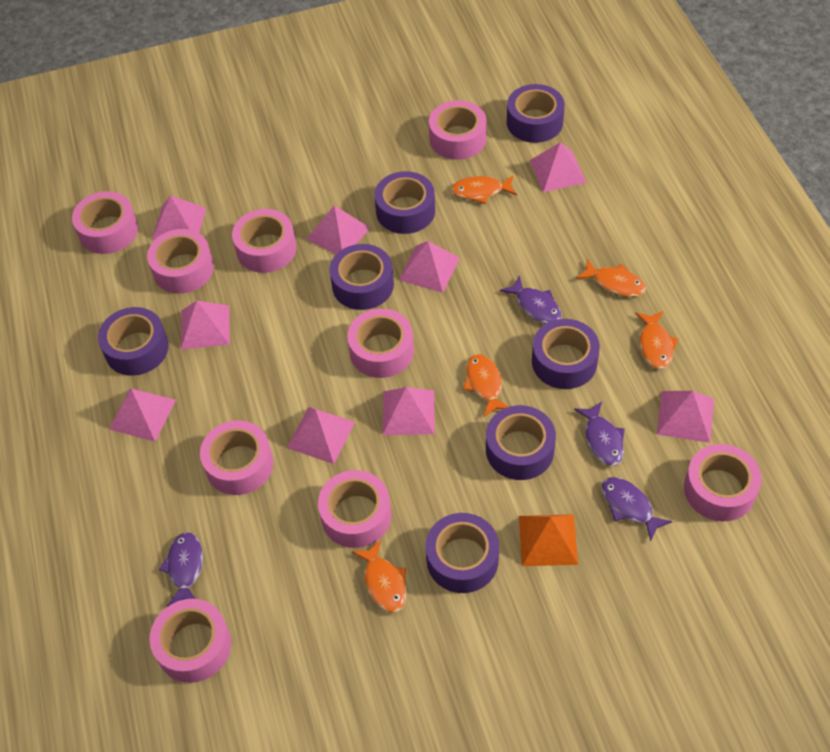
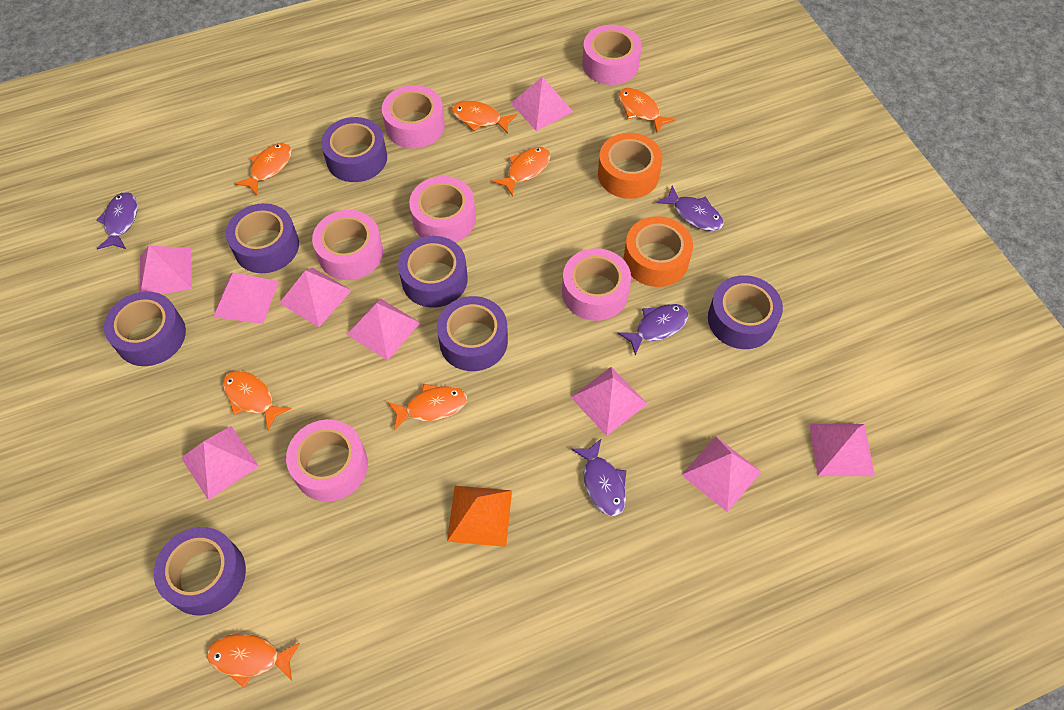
orange fish: [352,539,406,613] [451,175,517,204] [463,354,509,417] [576,259,646,297] [635,311,679,369] = 5 -> [207,634,300,688] [223,370,292,430] [235,143,292,196] [388,384,467,430] [451,101,517,134] [492,147,551,196] [618,88,676,133] = 7
orange tape: none = 0 -> [598,133,663,199] [624,216,693,287] = 2
pink tape: [72,191,138,254] [147,229,214,294] [150,599,231,683] [200,420,273,495] [232,209,296,273] [318,470,391,548] [347,309,414,378] [429,100,487,160] [684,444,762,521] = 9 -> [286,419,368,502] [312,210,383,280] [382,85,445,149] [409,176,476,242] [562,248,631,321] [582,25,642,85] = 6

